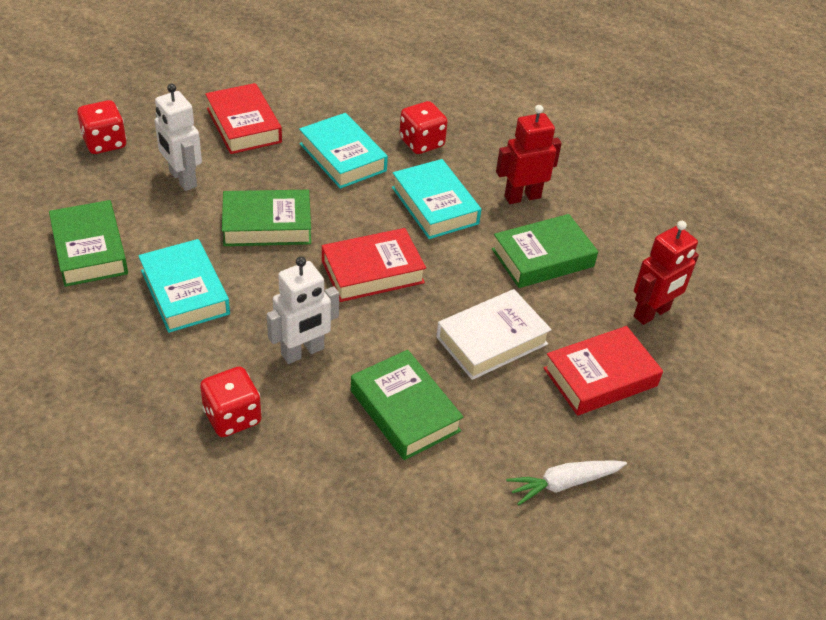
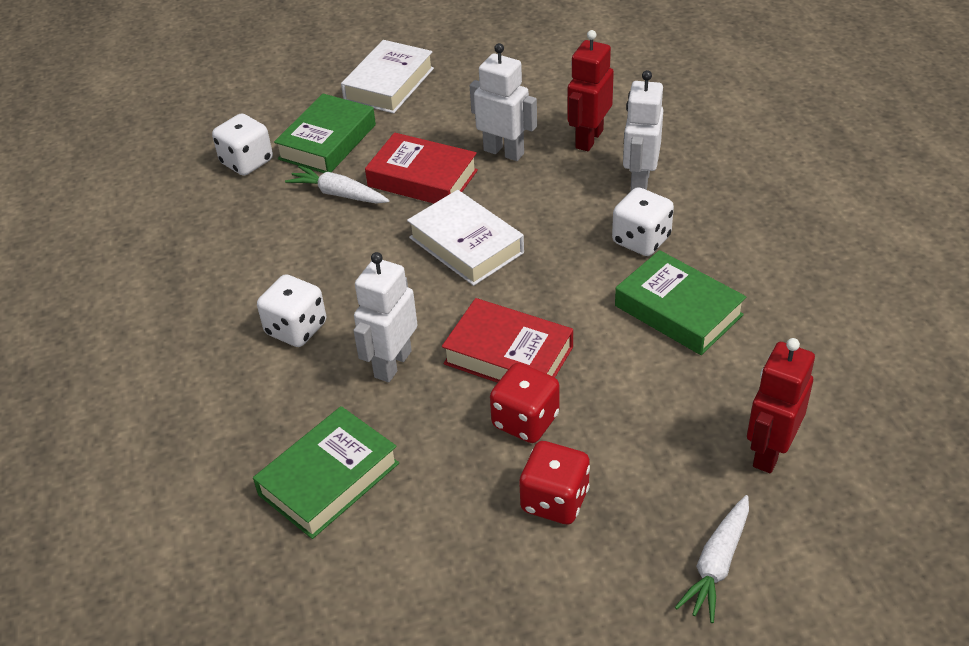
green book: [49,200,128,287] [222,190,311,246] [351,350,463,460] [492,214,598,288] = 4 -> [253,406,399,539] [274,94,376,173] [615,250,746,355] = 3
red book: [205,83,282,154] [322,228,426,302] [544,326,663,416] = 3 -> [365,133,478,203] [442,298,573,383] = 2
red dice: [77,100,127,154] [200,366,262,437] [399,101,448,154] = 3 -> [490,363,560,443] [519,441,590,524] = 2
turquoise book: [138,239,230,333] [299,113,388,189] [392,159,481,239] = 3 -> none = 0
white book: [436,289,552,380] = 1 -> [341,40,434,114] [407,190,524,286] = 2
white carrot: [506,460,627,506] = 1 -> [285,165,390,203] [675,495,749,623] = 2
white dice: none = 0 -> [212,113,273,176] [257,274,326,347] [612,187,674,256] = 3
white robot: [154,84,202,191] [267,256,339,364] = 2 -> [353,252,418,382] [470,43,537,161] [623,70,663,192] = 3

